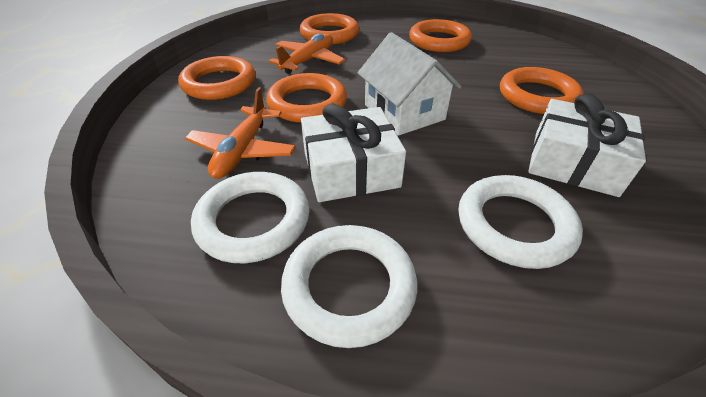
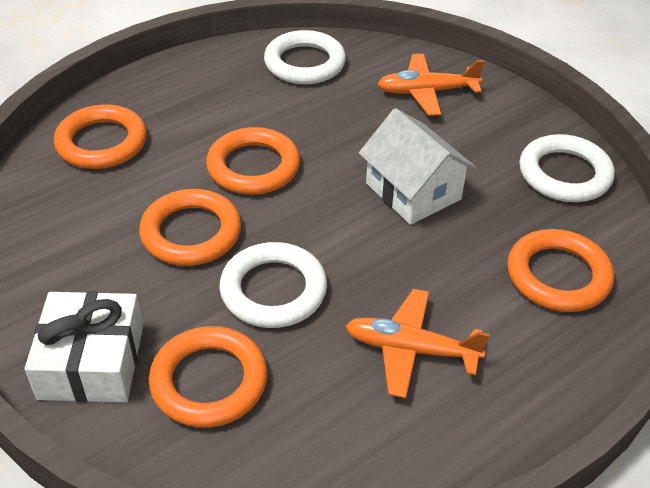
white gift: [301,103,406,202] [528,93,646,197] = 2 -> [24,291,143,402] = 1

